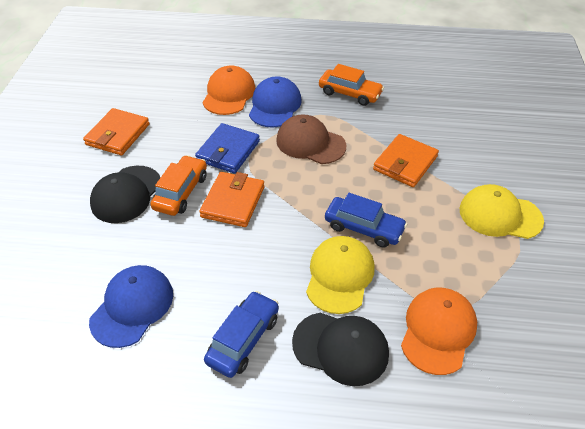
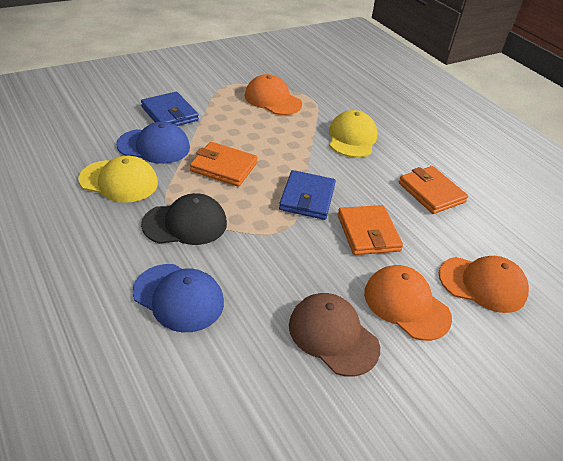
black cap: [90,166,160,223] [292,313,389,386] = 2 -> [141,193,227,245] = 1
blue car: [204,291,279,378] [325,193,407,248] = 2 -> none = 0
blue wallet: [195,123,260,174] = 1 -> [141,92,199,126] [279,170,336,220] = 2
orange cap: [203,65,256,115] [401,288,477,375] = 2 -> [245,74,302,115] [364,265,452,341] [439,256,529,313] = 3
orange car: [150,155,207,216] [319,64,384,106] = 2 -> none = 0

